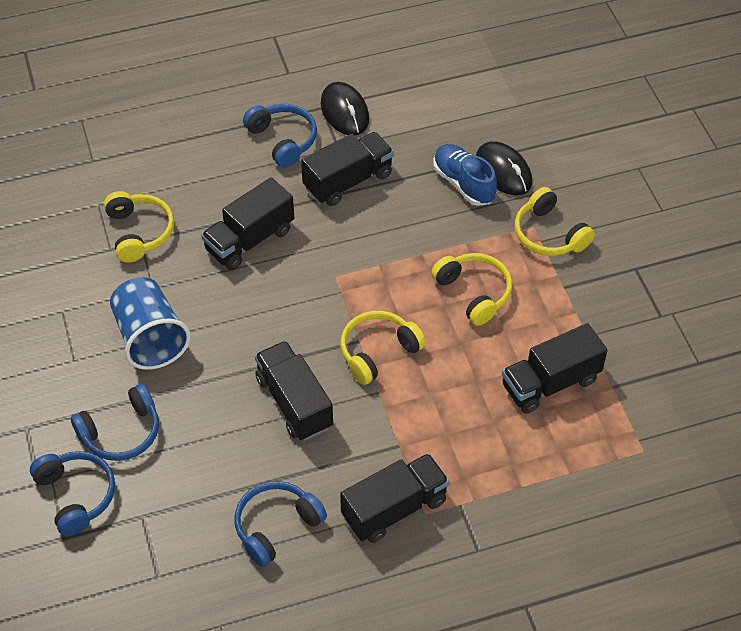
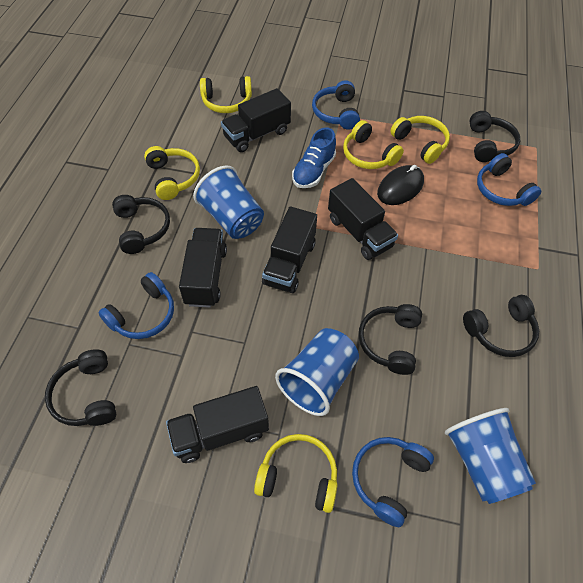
black headphones: none = 0 -> [45,349,116,426] [112,195,170,254] [359,304,422,375] [463,295,539,357] [469,111,520,162] = 5
black mouse: [321,82,369,135] [476,141,532,195] = 2 -> [377,165,424,205] = 1
blue cup: [110,277,191,370] = 1 -> [193,165,264,239] [275,328,359,416] [445,408,536,504] = 3
yellow headphones: [104,191,174,262] [341,311,426,385] [431,253,512,326] [515,187,595,256] = 4 -> [144,146,200,200] [200,76,252,113] [254,434,337,513] [343,120,404,169] [390,116,450,164] = 5

